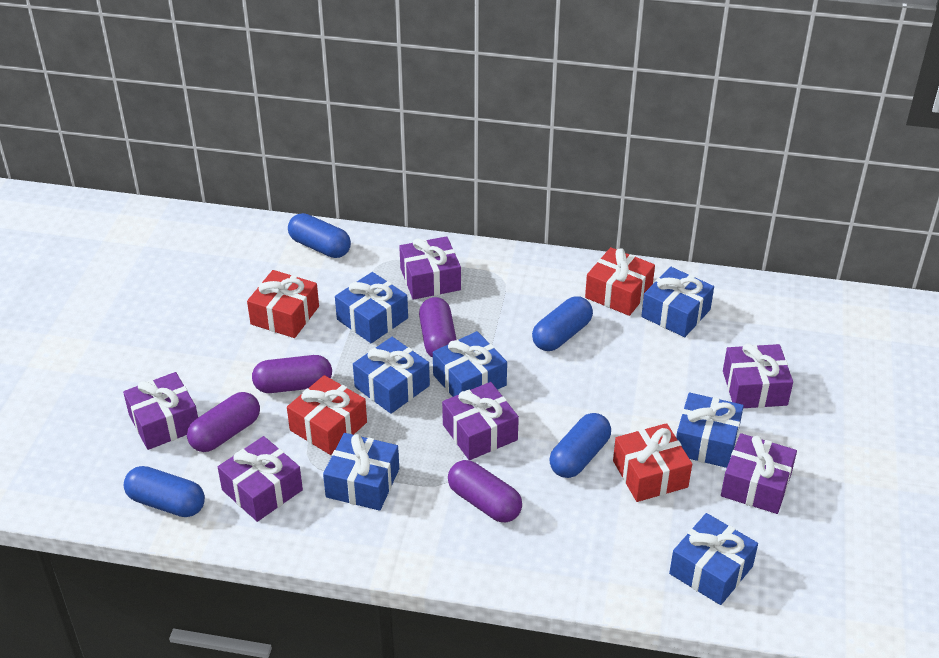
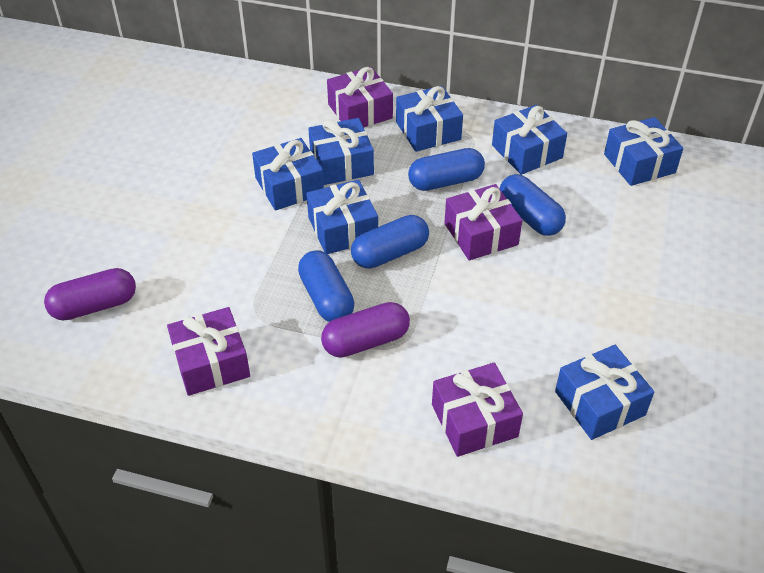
purple capsule: [187,392,260,452] [252,355,332,393] [419,297,457,358] [448,460,522,522] = 4 -> [44,268,136,321] [321,302,410,358] = 2
purple gift: [123,372,198,450] [218,436,303,522] [399,236,461,300] [442,382,519,460] [721,433,797,514] [723,344,793,408] = 6 -> [167,307,250,396] [327,67,393,127] [432,363,523,457] [444,184,522,260] = 4
red gift: [247,270,319,338] [287,375,367,455] [585,247,655,316] [613,423,692,502] = 4 -> none = 0

